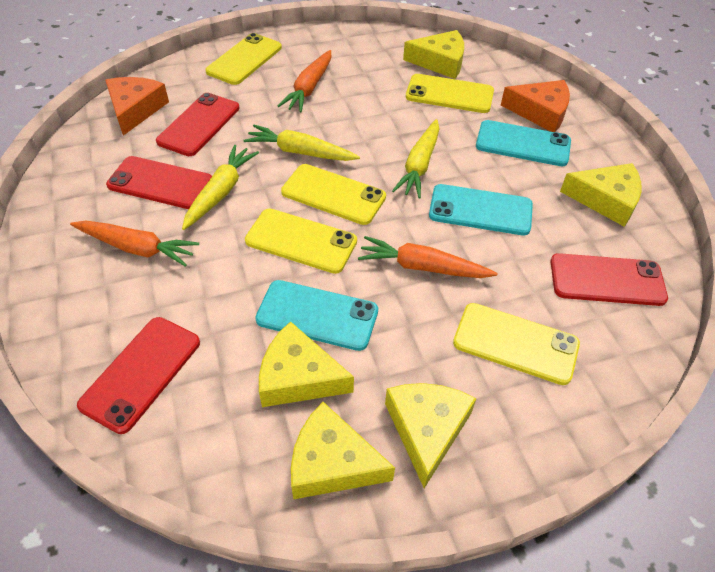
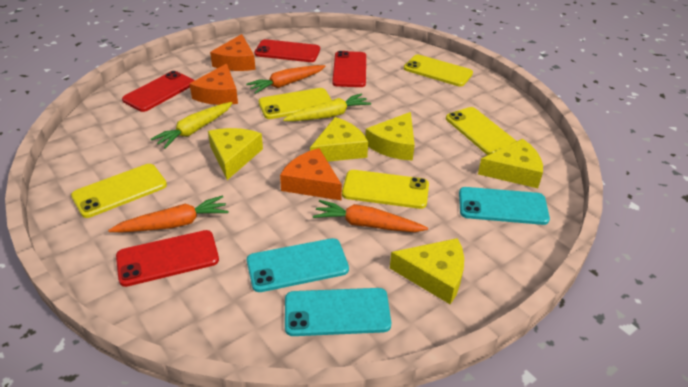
orange cheese: [105,77,169,136] [501,80,570,132] = 2 -> [190,64,238,105] [210,34,256,71] [280,148,342,200] = 3
yellow carrot: [182,145,259,230] [243,125,360,161] [392,119,439,198] = 3 -> [151,102,232,149] [283,93,371,121] = 2

